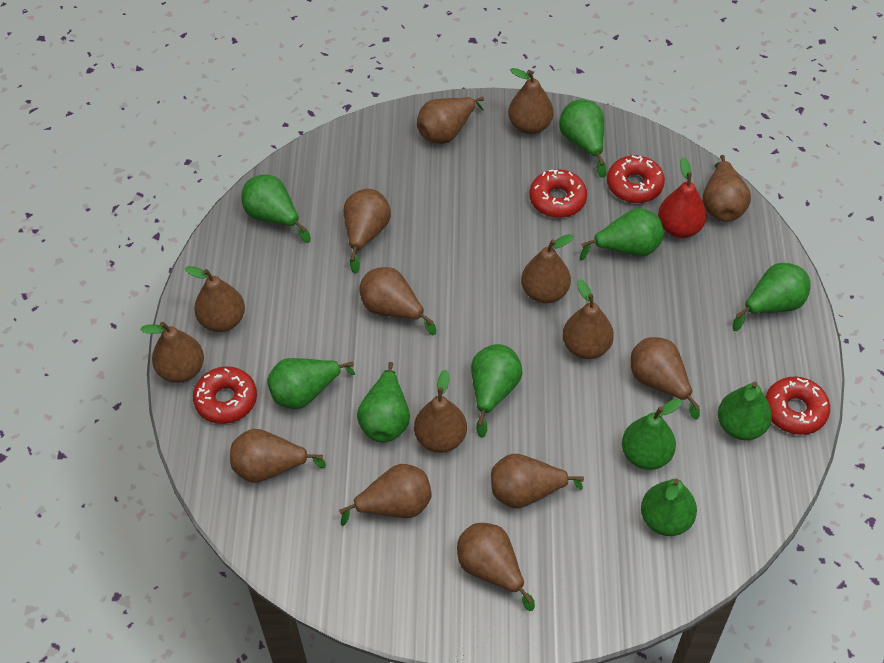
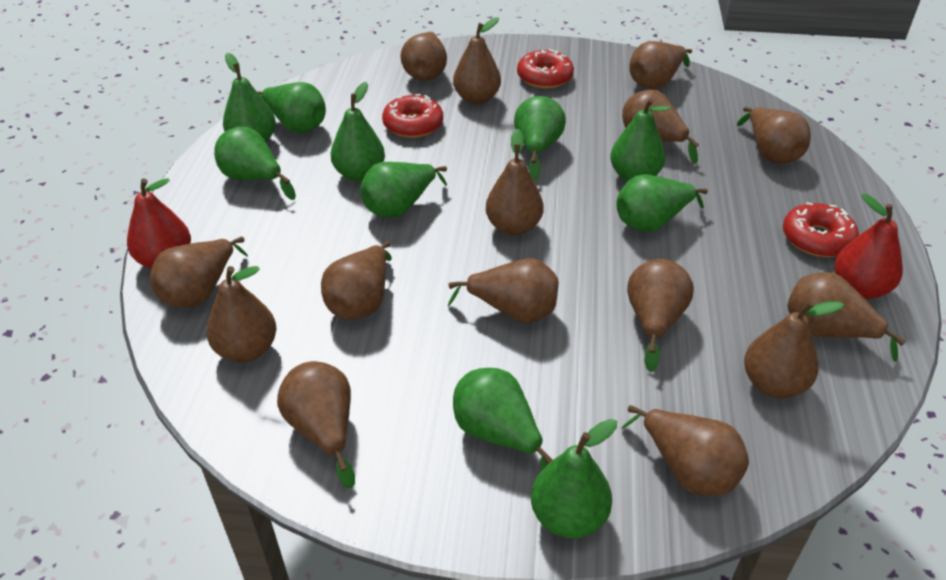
red donut: [193,366,257,424] [530,169,587,218] [607,155,665,203] [766,377,830,435] = 4 -> [382,94,443,138] [517,49,574,89] [783,202,859,257] = 3
red pear: [658,157,707,238] = 1 -> [127,178,191,269] [834,194,903,299] = 2

